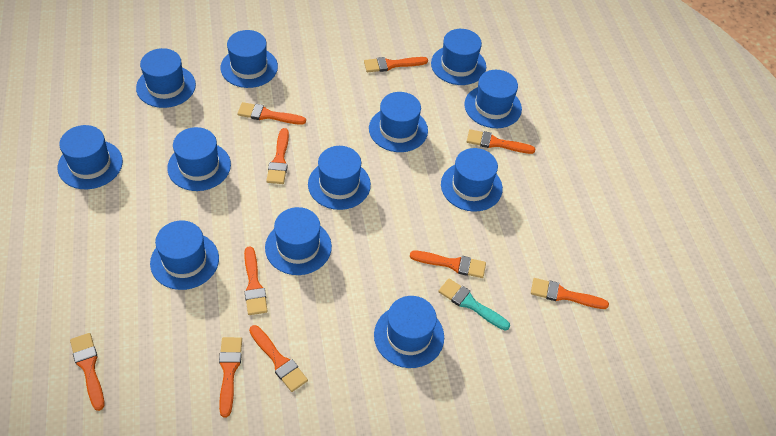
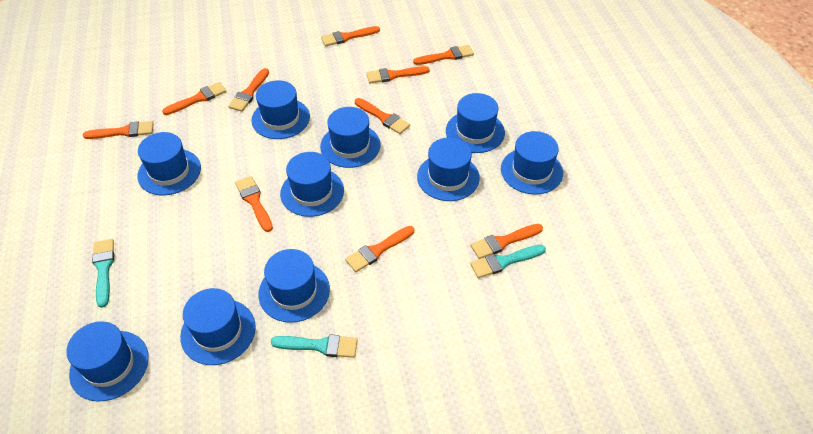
blue hat: [58,125,123,189] [136,48,196,108] [150,220,219,290] [167,127,231,191] [221,30,278,88] [265,207,332,275] [308,146,371,210] [369,92,428,152] [374,296,444,368] [431,29,486,85] [441,148,503,212] [464,70,522,128] = 12 -> [66,321,149,402] [137,132,201,195] [180,288,256,365] [251,80,310,139] [258,249,330,323] [280,152,344,217] [320,107,381,168] [417,137,480,201] [446,93,505,153] [501,131,563,195] = 10
turquoise brush: [438,278,510,331] = 1 -> [92,239,114,308] [271,334,358,358] [470,244,546,278] = 3

